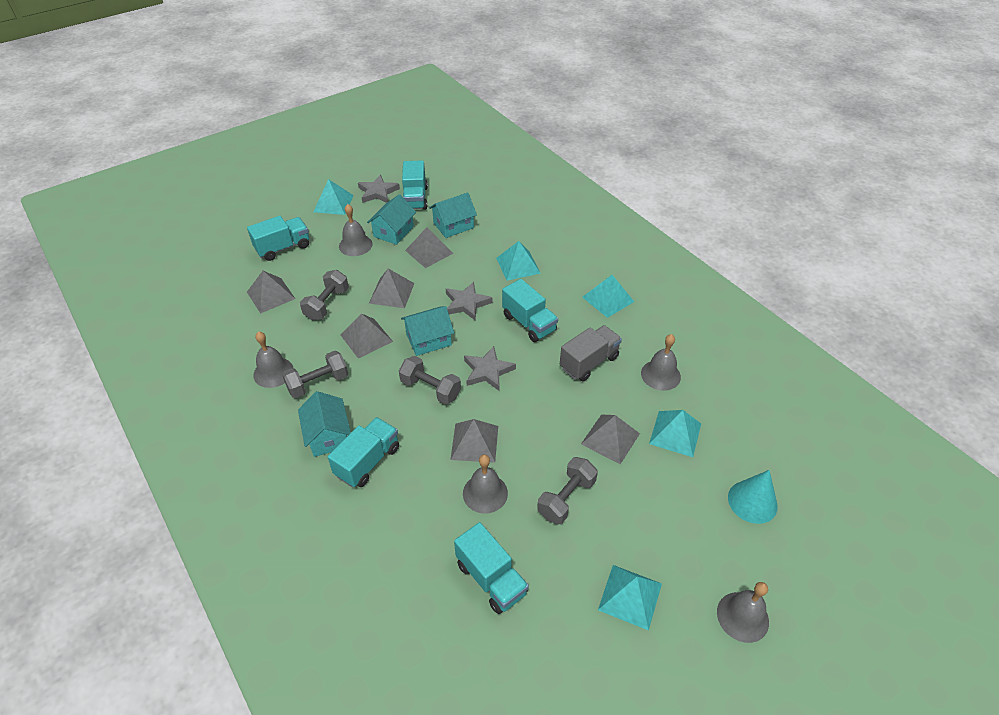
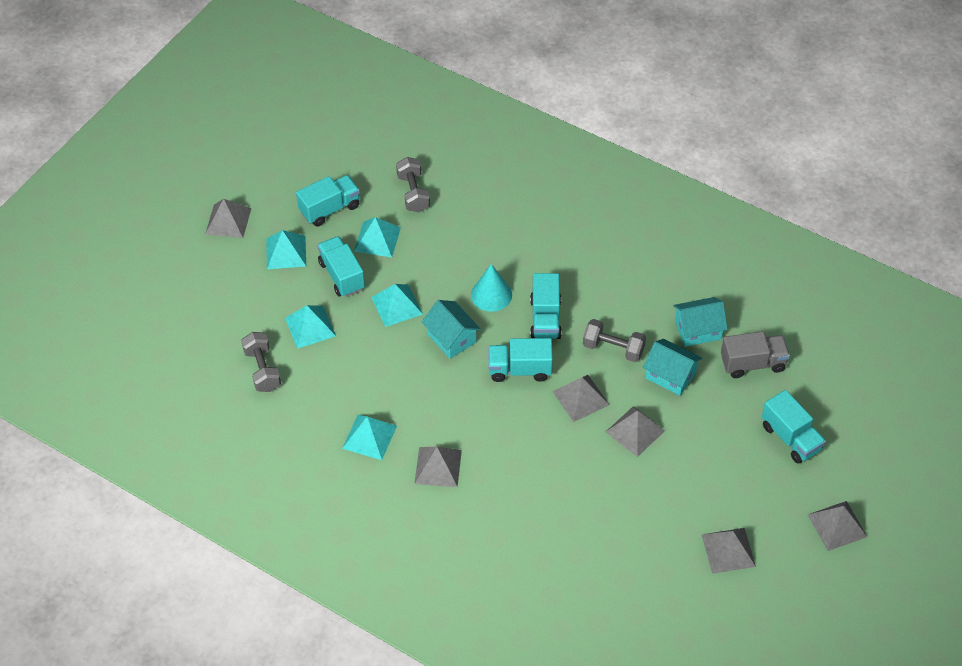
grey bell: [253,331,293,388] [339,204,372,256] [463,454,508,513] [641,334,681,391] [717,582,769,643] = 5 -> none = 0
grey dumbbell: [282,351,348,398] [300,270,349,320] [399,356,461,404] [537,457,598,524] = 4 -> [241,332,281,392] [396,157,430,212] [583,319,646,362] = 3
grey star: [358,174,400,203] [446,282,492,320] [464,346,516,391] = 3 -> none = 0
turquoise house: [298,391,351,457] [367,194,416,245] [401,306,454,356] [429,192,477,238] = 4 -> [422,300,481,359] [643,339,702,396] [673,297,728,347] = 3

